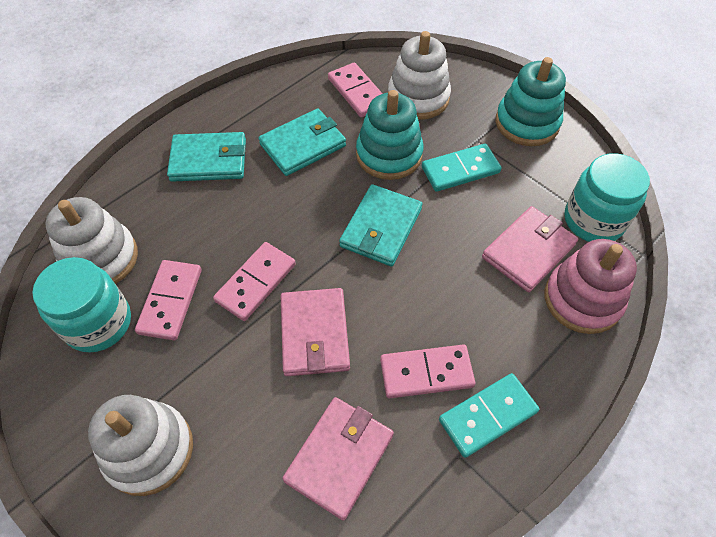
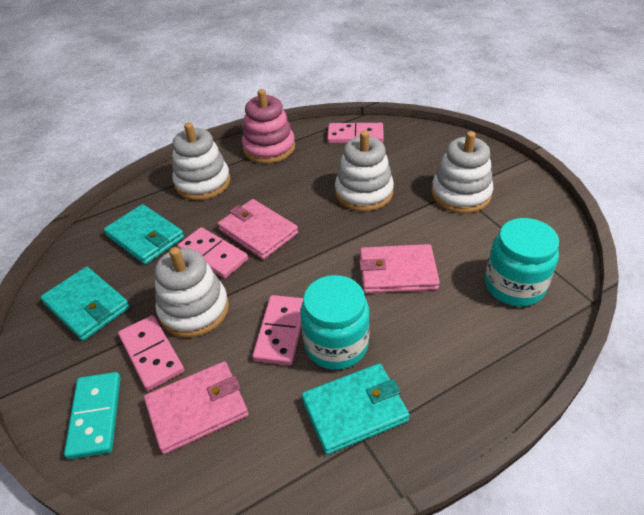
turquoise domino: [422,144,502,192] [439,373,539,458] = 2 -> [64,372,121,459] = 1
turquoise stacking toy: [356,90,423,180] [496,57,566,146] = 2 -> none = 0
white stacking toy: [45,197,138,284] [88,395,193,496] [388,31,451,120] = 3 -> [154,247,229,338] [172,122,231,200] [335,131,394,211] [431,131,493,213] = 4

